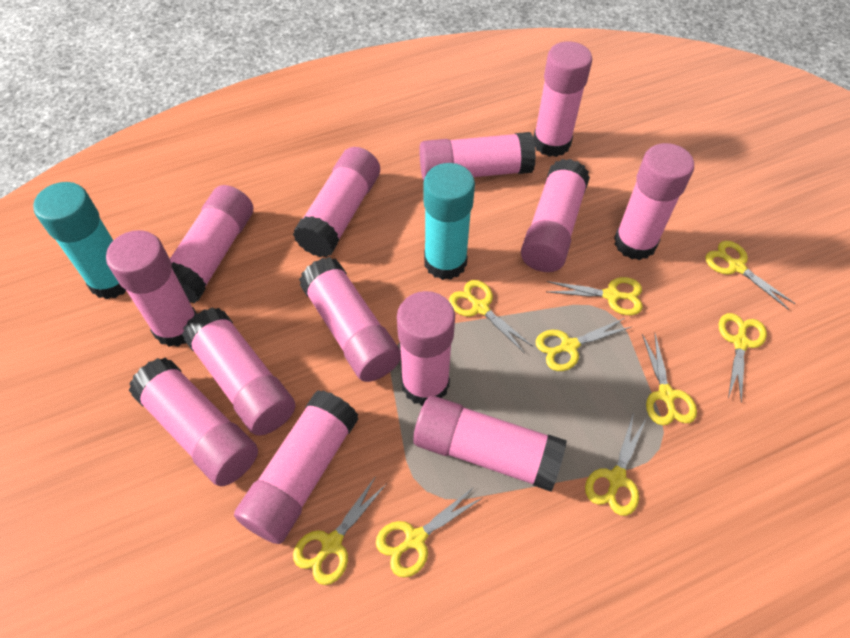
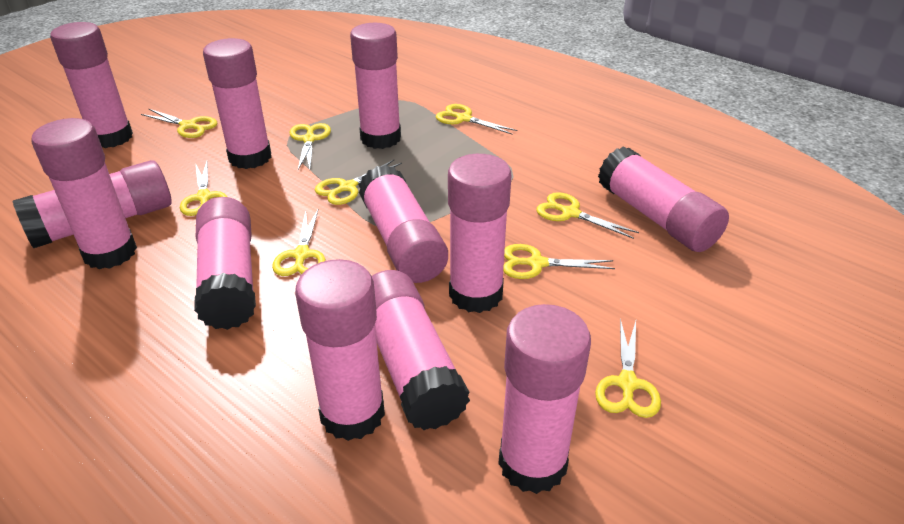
pink glue stick: [106,230,197,347] [129,358,258,486] [170,185,253,303] [182,307,295,436] [234,390,359,544] [293,147,380,257] [299,257,401,382] [397,291,455,406] [413,396,567,492] [419,132,536,181] [521,159,590,272] [533,41,592,157] [614,143,694,260] = 13 -> [12,160,172,248] [31,118,137,269] [50,22,133,148] [194,197,256,330] [203,38,272,169] [295,259,385,441] [350,23,401,149] [359,165,448,283] [372,270,470,430] [448,154,511,313] [499,304,591,494] [598,146,729,252] = 12
turquoise glue stick: [33,182,126,299] [424,163,475,280] = 2 -> none = 0

